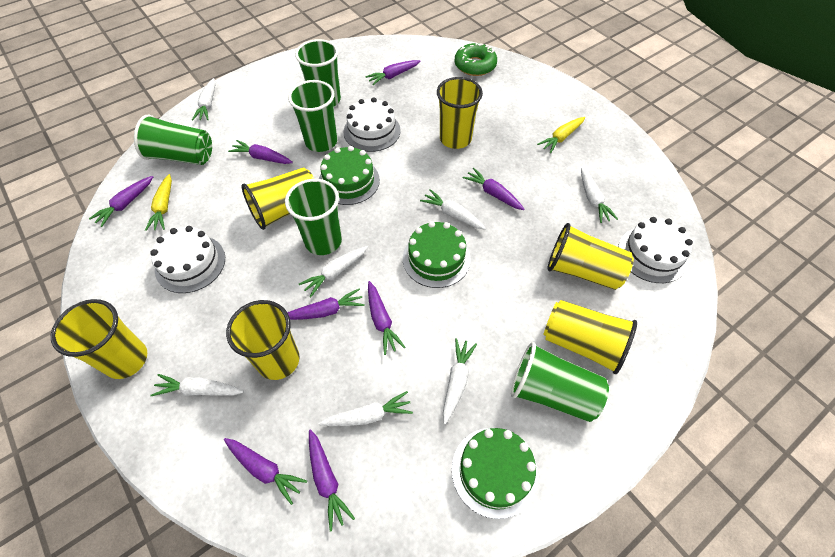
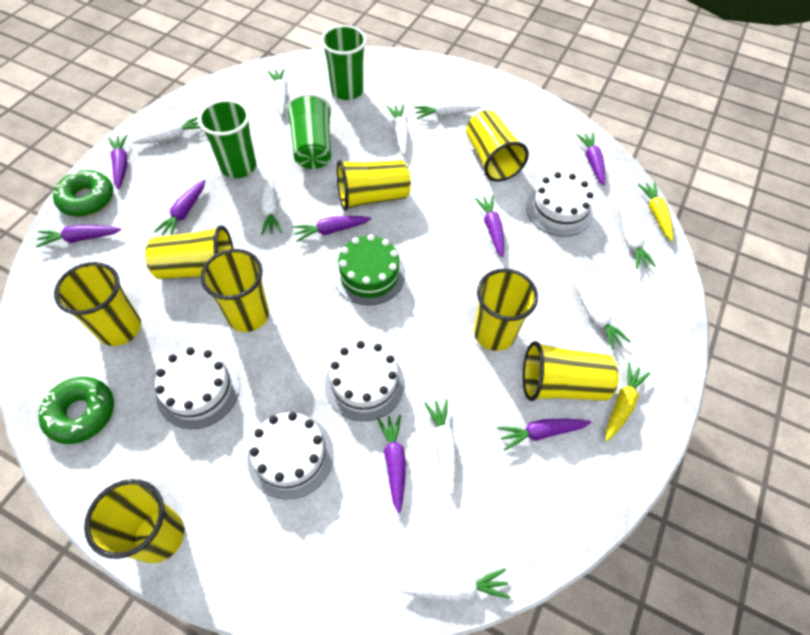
green cake: [319,146,380,205] [403,221,471,288] [452,428,538,519] = 3 -> [333,234,405,305] = 1
green cup: [134,115,212,165] [285,179,342,255] [288,80,337,152] [295,39,341,106] [511,342,609,422] = 5 -> [198,99,256,178] [286,93,332,169] [321,25,367,100] = 3
green donut: [454,43,497,76] = 1 -> [38,377,114,444] [53,170,113,217] = 2
white cake: [150,226,225,293] [343,97,401,152] [618,217,693,283] = 3 -> [155,347,240,429] [247,412,334,500] [325,341,405,421] [526,172,593,237] = 4
white carrot: [150,374,244,396] [192,78,216,120] [299,246,368,297] [318,391,413,426] [420,189,486,230] [443,338,477,424] [581,167,618,223] = 7 -> [132,117,200,144] [261,175,282,235] [268,69,287,115] [387,105,408,155] [400,568,510,602] [414,102,482,119] [424,399,456,494] [575,279,631,350] [621,206,656,269] = 9
yellow cup: [51,299,147,379] [226,300,300,380] [242,168,315,230] [437,77,483,149] [543,300,637,374] [547,223,634,290] = 6 -> [54,262,141,346] [84,479,184,563] [145,225,233,279] [201,249,269,332] [336,160,411,211] [466,110,529,182] [474,269,538,351] [523,341,619,401] = 8

